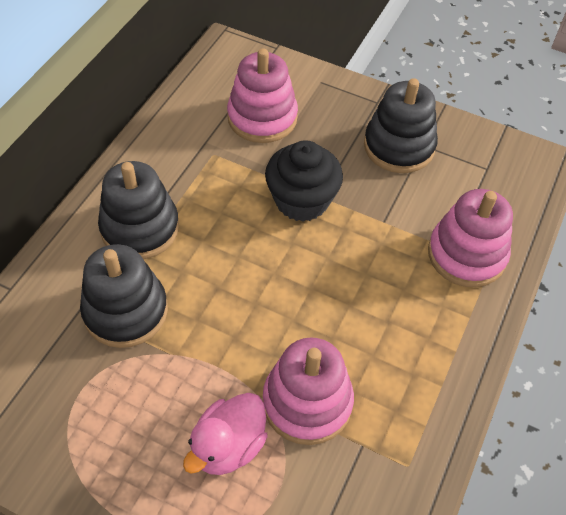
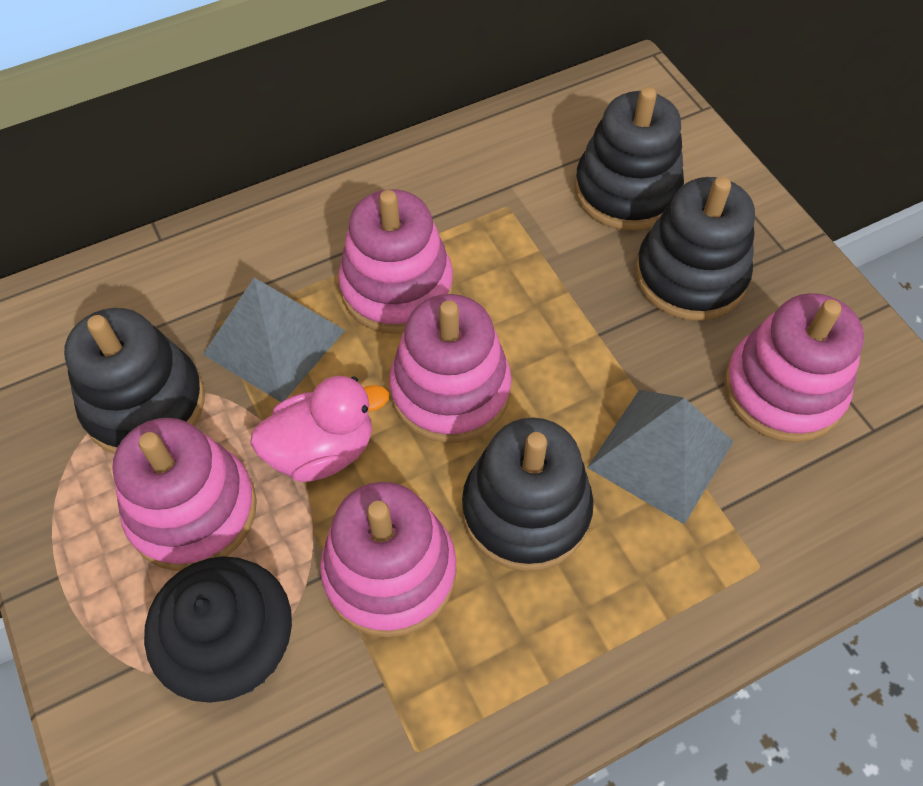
black stacking toy: [80,244,168,348] [98,161,179,259] [364,78,438,173] = 3 -> [64,308,205,454] [462,418,594,571] [575,87,684,231] [636,177,755,321] = 4
grey pyramid: none = 0 -> [203,278,345,402] [587,390,734,525] = 2
pink stacking toy: [227,48,298,143] [263,337,354,445] [428,189,513,287] = 3 -> [112,418,257,571] [320,482,457,638] [338,189,453,334] [389,294,512,443] [724,293,864,442] = 5

